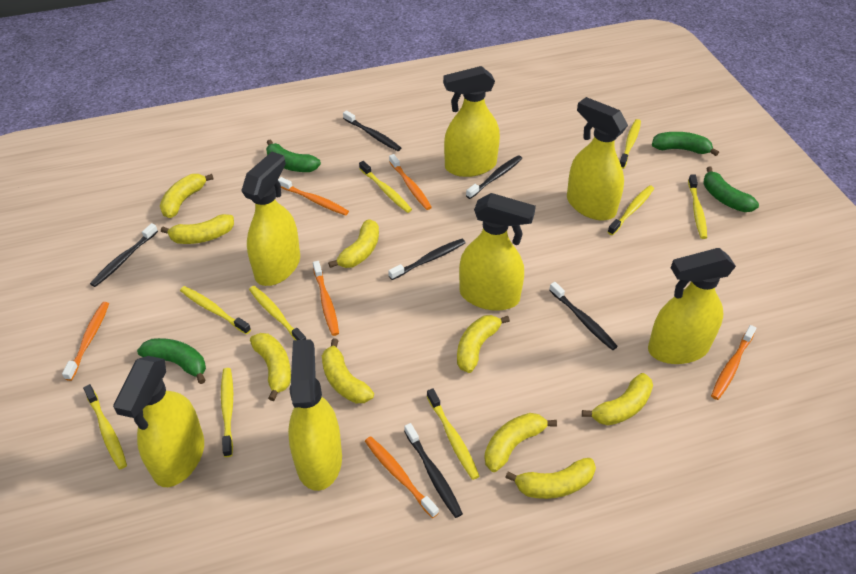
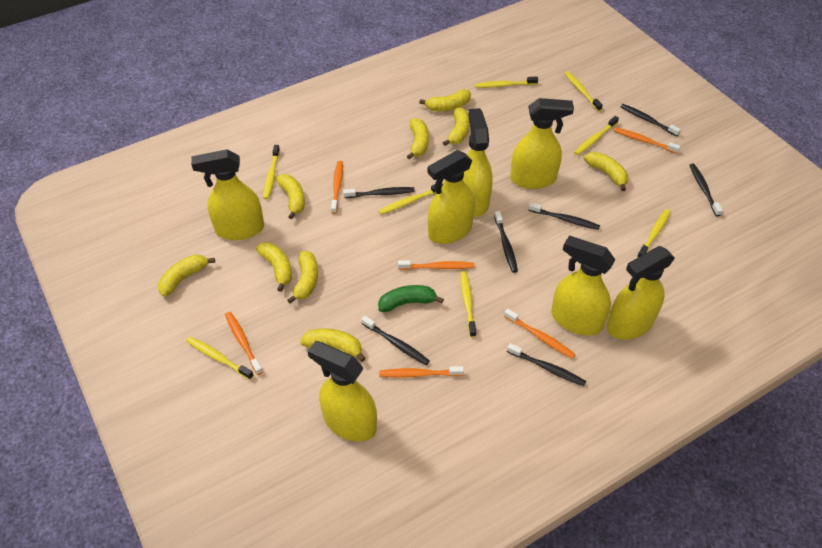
black toothbrush: [90,223,158,287] [343,110,401,151] [388,239,465,280] [404,423,463,518] [466,155,522,199] [549,282,618,350] = 6 -> [343,187,415,198] [361,316,429,365] [494,211,518,273] [507,343,586,386] [528,202,600,230] [620,104,681,136] [690,164,723,216] = 7
green banana: [137,338,206,384] [266,140,321,172] [652,132,719,156] [703,166,759,212] = 4 -> [378,285,444,312] = 1
yellow toothbrush: [83,384,127,469] [180,286,251,335] [221,368,233,457] [249,286,306,340] [359,161,412,213] [427,388,479,480] [608,185,654,235] [620,119,641,169] [688,174,707,239] = 9 -> [186,337,254,380] [263,145,280,199] [379,183,443,215] [460,271,476,337] [475,76,538,88] [564,71,603,111] [574,116,619,155] [637,209,671,258] = 8

